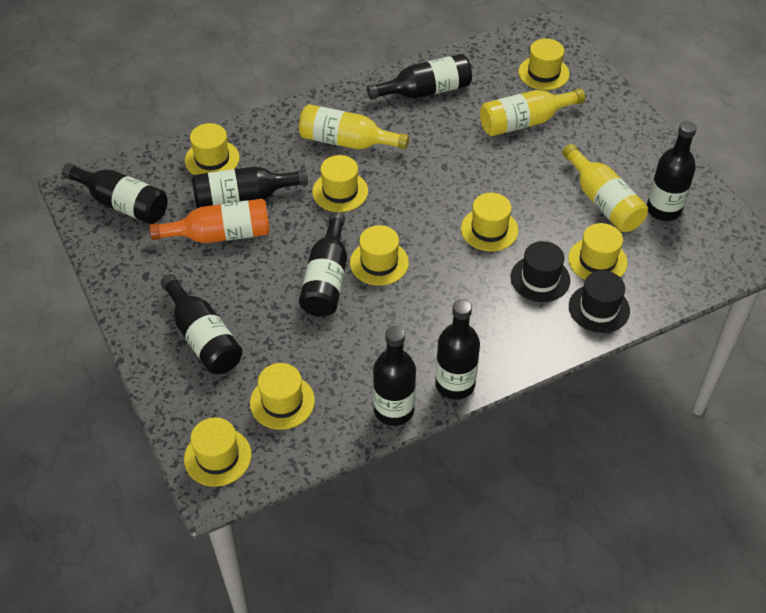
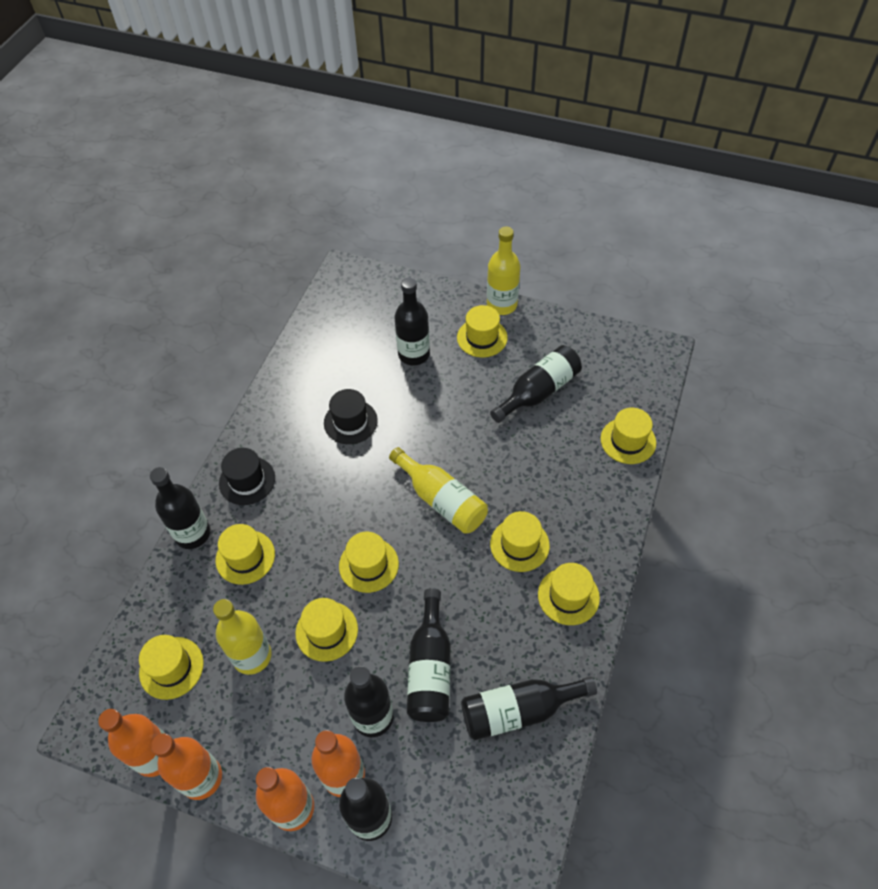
black bottle: [62,163,168,224] [161,274,243,374] [192,166,308,208] [299,212,347,317] [367,54,472,100] [373,326,416,426] [435,300,480,400] [647,121,697,221] = 8 -> [150,467,210,549] [339,777,392,841] [344,666,394,737] [394,278,430,365] [407,588,451,722] [461,676,597,740] [490,345,582,423] = 7
orange bottle: [150,199,270,243] = 1 -> [98,709,166,777] [151,733,222,800] [256,767,314,831] [312,730,365,797] = 4

